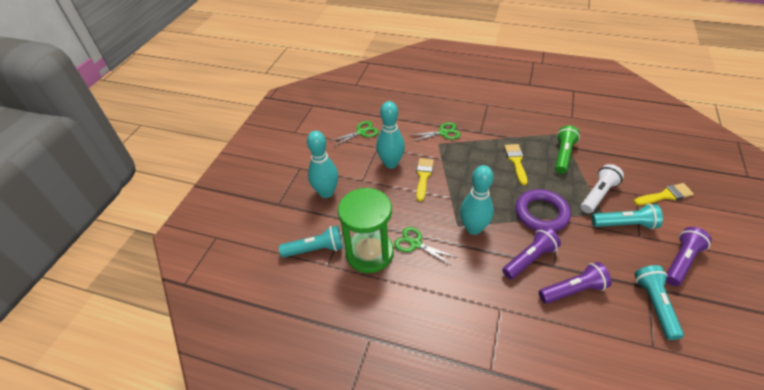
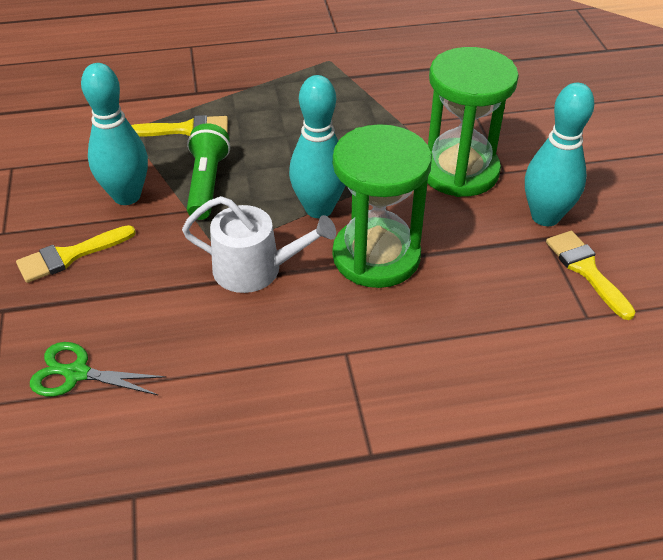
green hourglass: [338,188,394,273] = 1 -> [333,124,432,288] [427,47,519,197] = 2
green scissors: [330,121,379,147] [394,227,457,266] [411,122,461,142] = 3 -> [30,342,166,397] = 1
purple flashlight: [502,227,561,279] [539,262,612,304] [666,227,712,286] = 3 -> none = 0
purple ring: [515,189,571,232] = 1 -> none = 0
turquoise flashlight: [279,225,343,258] [591,204,663,229] [634,265,684,340] = 3 -> none = 0
white flashlight: [581,164,624,213] = 1 -> none = 0
white watering can: none = 0 -> [182,196,336,293] = 1

